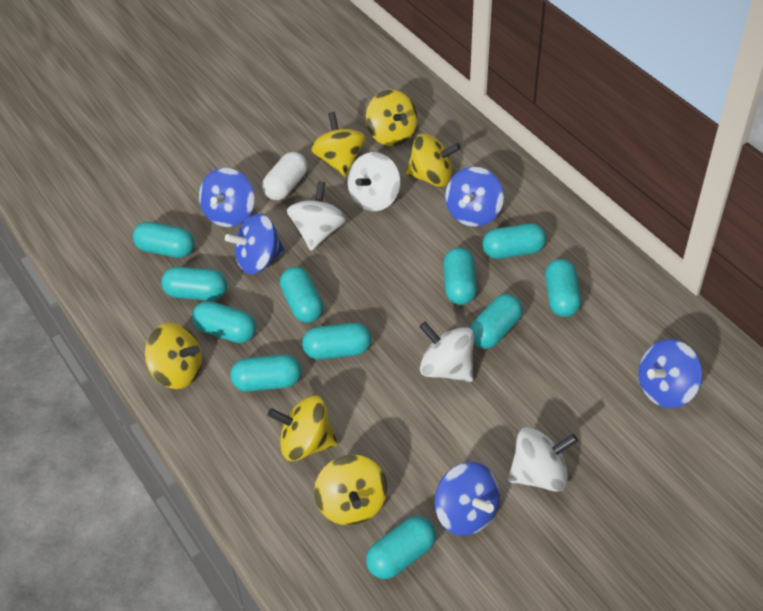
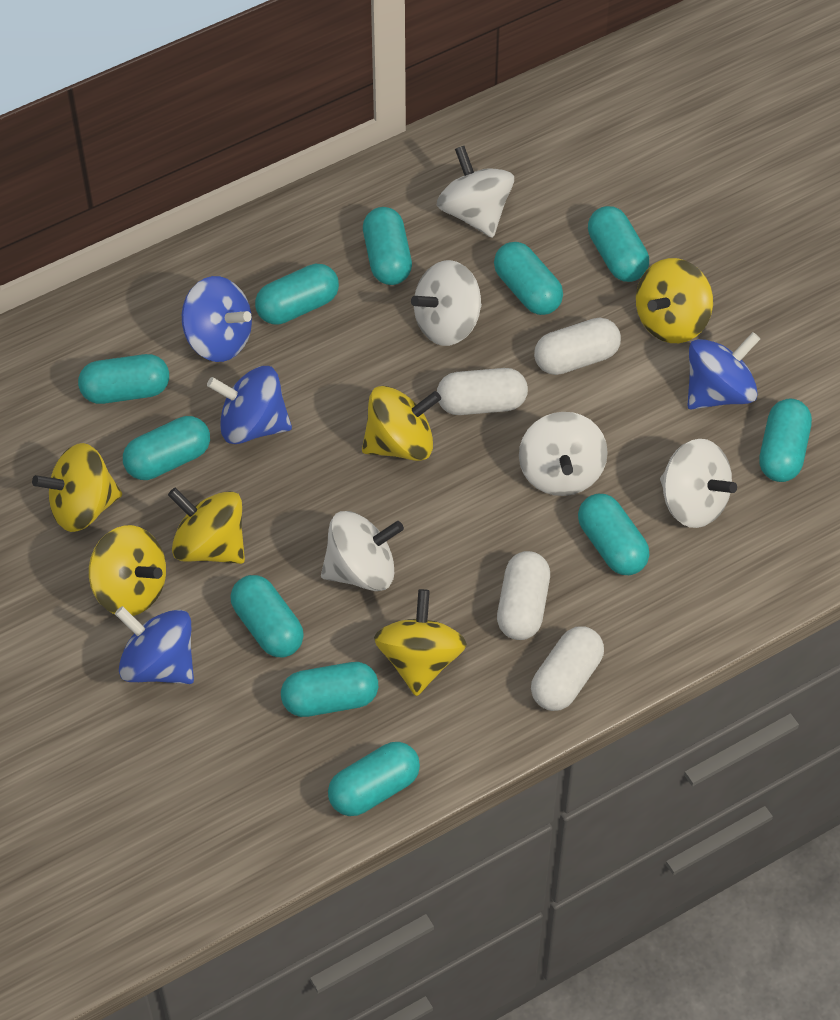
blue spinning top: [199,168,254,227] [225,213,285,274] [434,462,500,536] [445,167,504,227] [639,339,702,408] = 5 -> [115,606,194,684] [182,276,252,362] [207,366,292,444] [687,332,760,410] = 4
white capsule: [262,152,308,200] = 1 -> [437,368,528,415] [497,551,550,640] [531,626,604,711] [534,318,621,375] = 4
white spinning top: [287,181,347,251] [348,152,401,211] [419,322,474,382] [508,427,578,492] = 4 -> [321,511,404,591] [411,260,482,346] [437,146,514,238] [519,412,608,496] [660,439,737,528] = 5

